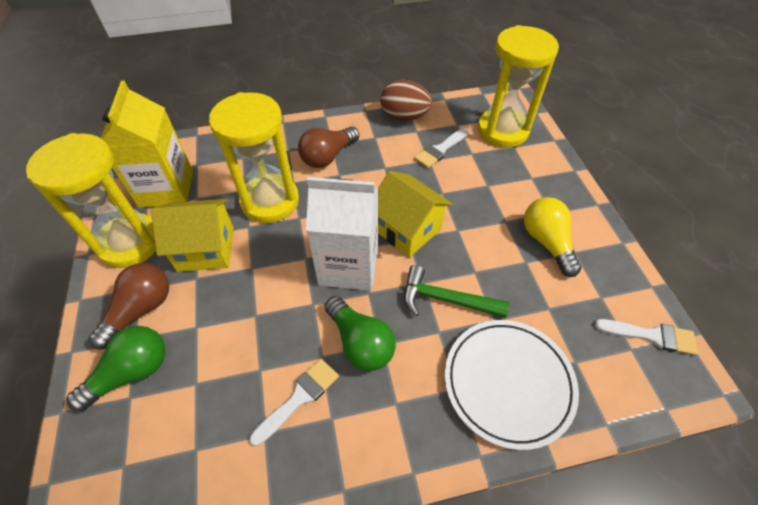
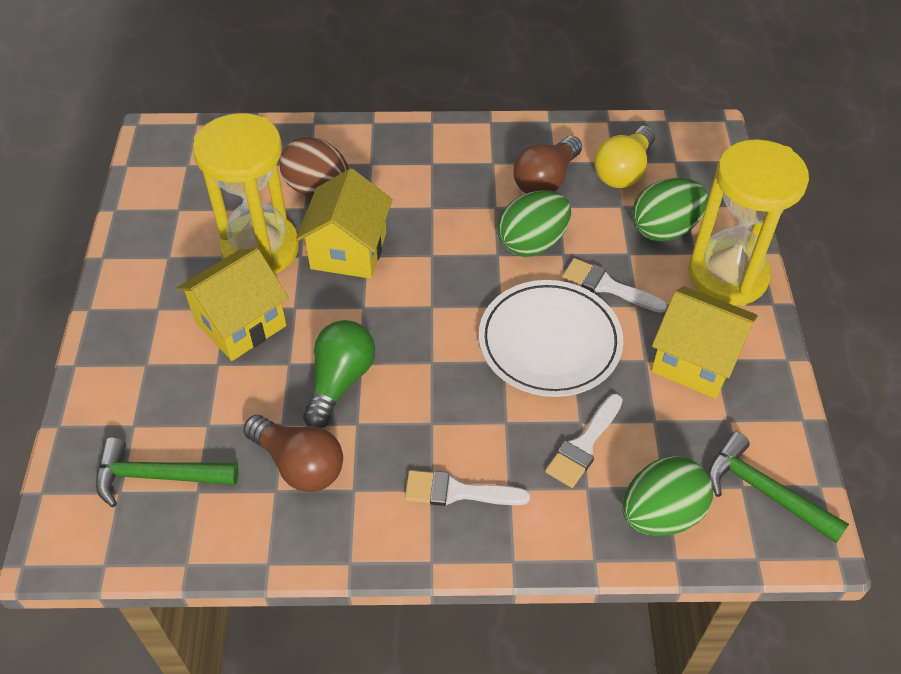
green egg: none = 0 -> [497,191,571,257] [622,456,713,536] [632,178,708,241] = 3
green hammer: [404,265,509,318] = 1 -> [96,438,239,507] [708,432,849,543] = 2
green light bulb: [66,326,165,412] [325,296,396,371] = 2 -> [303,320,375,428] = 1
white carton: [306,177,378,291] = 1 -> none = 0
yellow carton: [101,81,193,208] = 1 -> none = 0
yellow hourglass: [26,133,156,268] [209,92,299,223] [477,25,559,148] = 3 -> [193,113,299,274] [688,139,809,306] = 2
yellow house: [151,199,234,272] [378,171,452,257] = 2 -> [176,248,289,361] [296,168,392,279] [651,286,758,399] = 3

